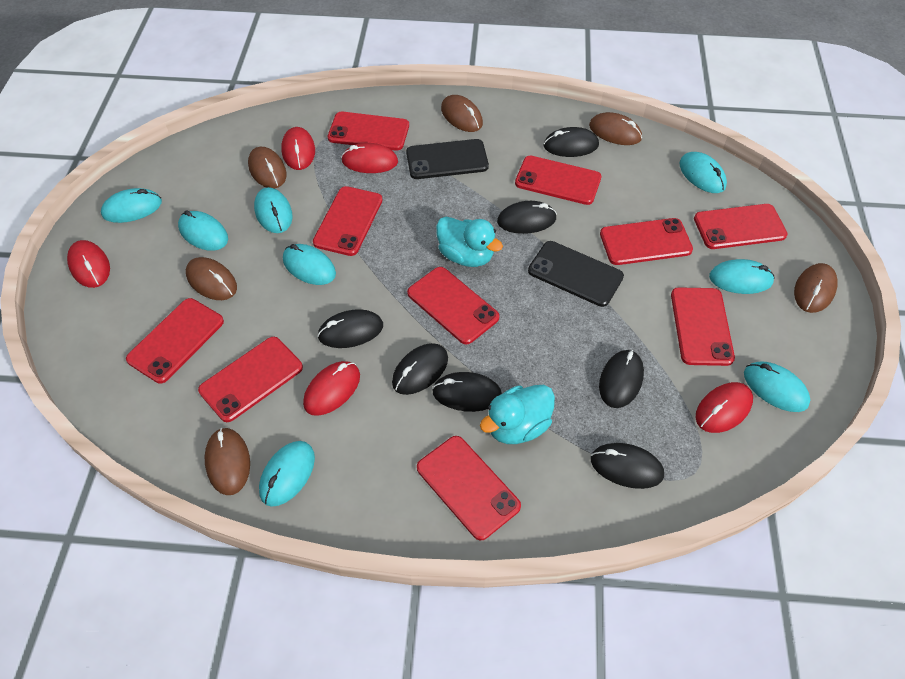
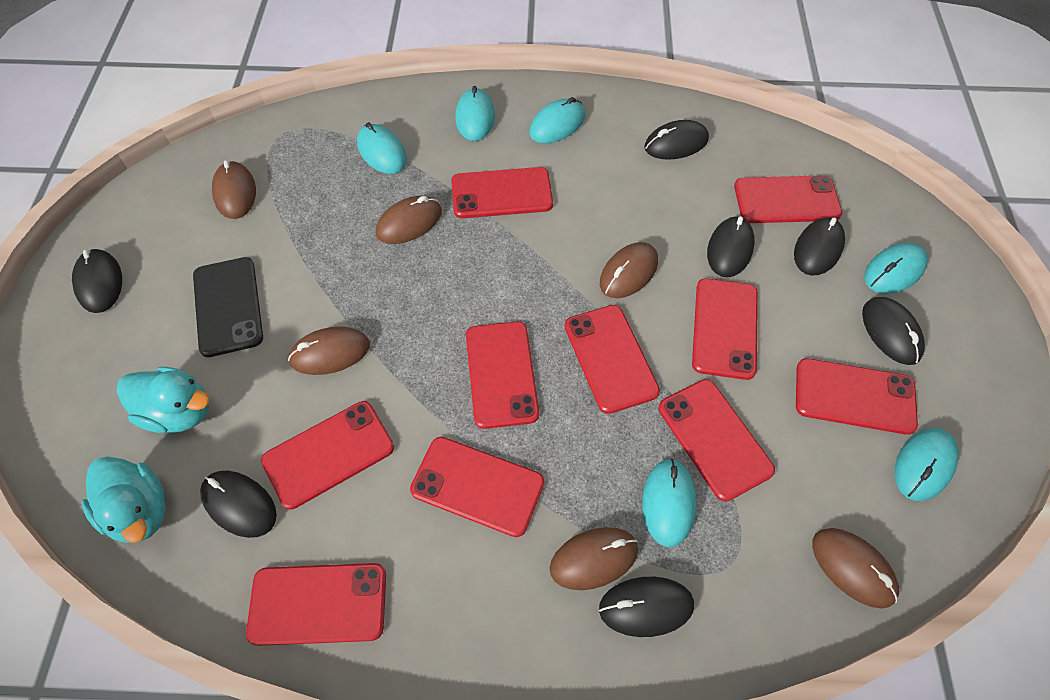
black phone: [406,139,489,179] [528,241,624,307] = 2 -> [193,257,263,357] = 1
red mouse: [67,240,110,288] [281,127,315,170] [303,361,360,416] [341,143,398,173] [695,382,753,433] = 5 -> none = 0
turquoise mouse: [101,188,162,223] [178,210,228,251] [254,187,293,233] [259,441,315,507] [283,244,336,285] [679,152,727,193] [709,259,775,294] [744,362,810,412] = 8 -> [357,122,407,174] [455,86,495,141] [529,97,586,143] [642,459,697,547] [864,243,928,294] [895,428,959,501] = 6

